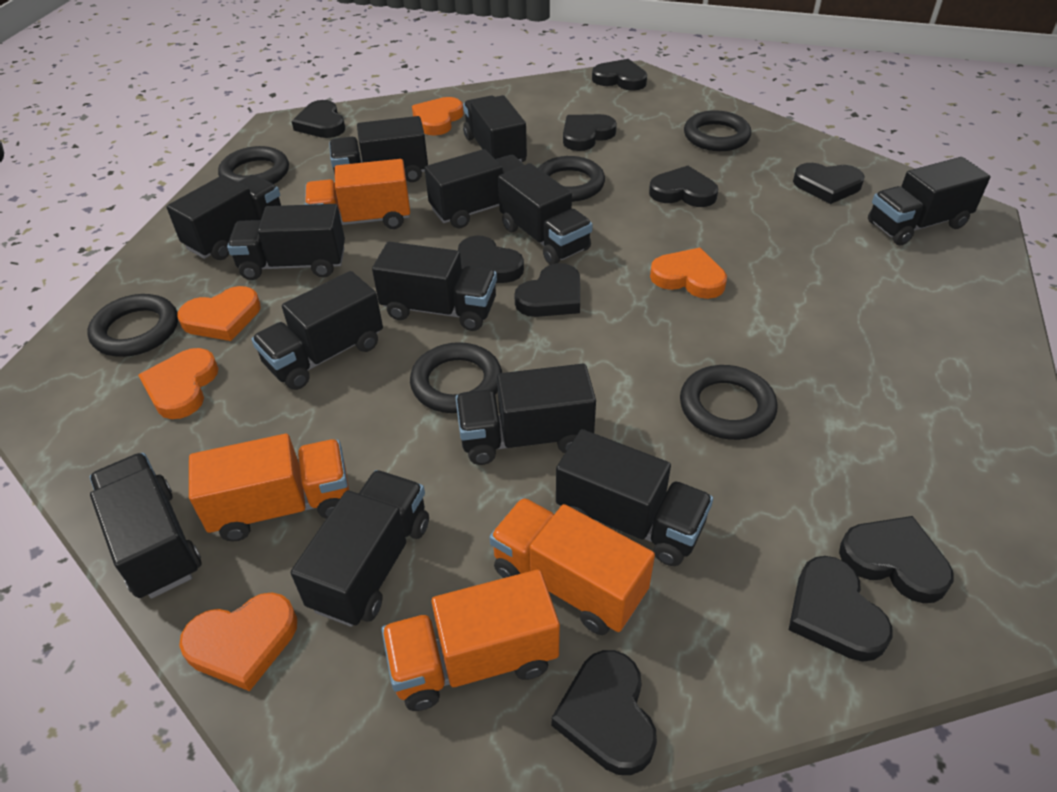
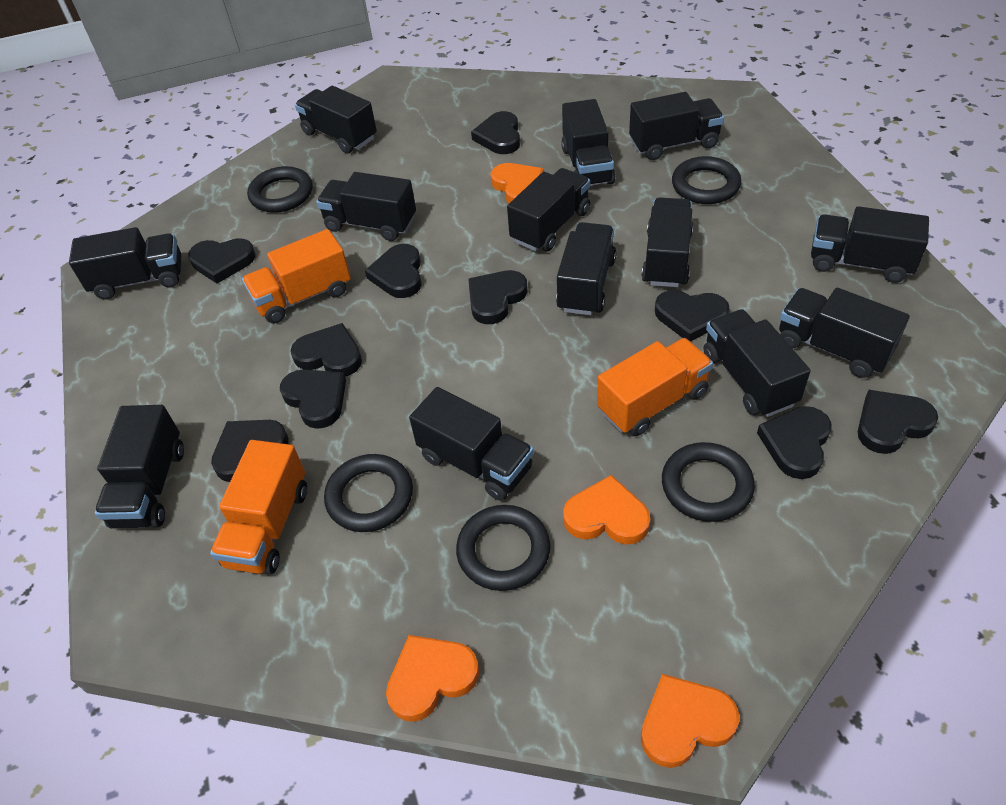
black ring: [87,294,178,357] [218,146,289,184] [410,342,502,413] [538,156,605,202] [680,365,778,440] [684,110,751,151] = 6 -> [247,166,313,213] [324,454,413,532] [456,505,551,591] [662,442,755,522] [672,156,741,204] = 5
orange heart: [138,348,219,419] [177,286,261,341] [179,593,297,691] [412,97,464,136] [650,248,727,299] = 5 -> [386,635,479,722] [490,163,544,203] [563,475,650,544] [641,674,739,768] = 4
orange truck: [189,434,349,542] [305,159,410,229] [381,569,560,711] [489,498,655,635] = 4 -> [210,440,307,574] [242,229,351,323] [597,338,713,436] = 3

